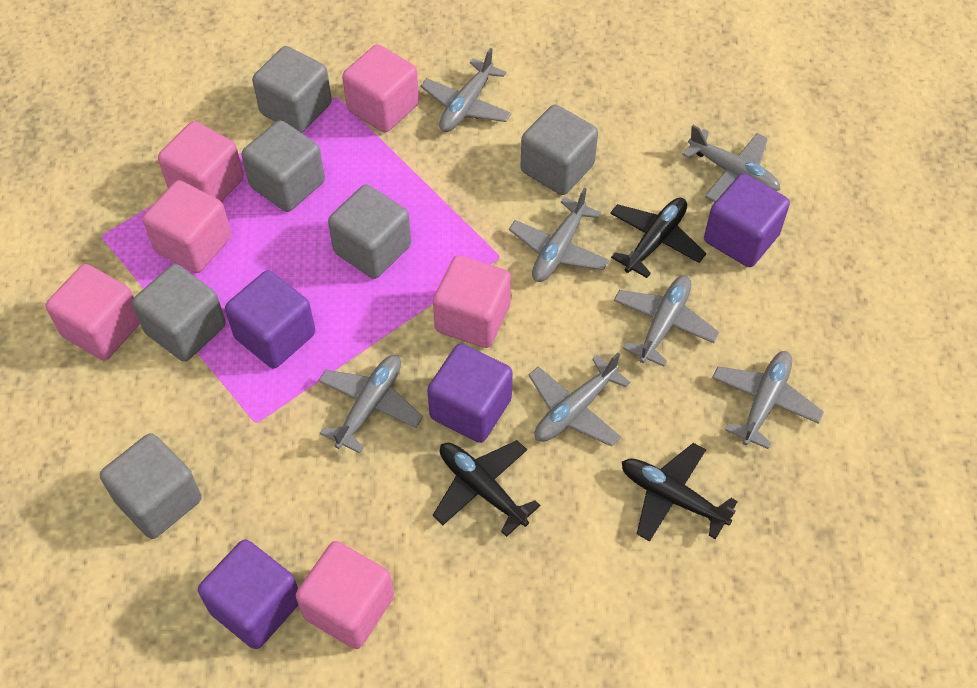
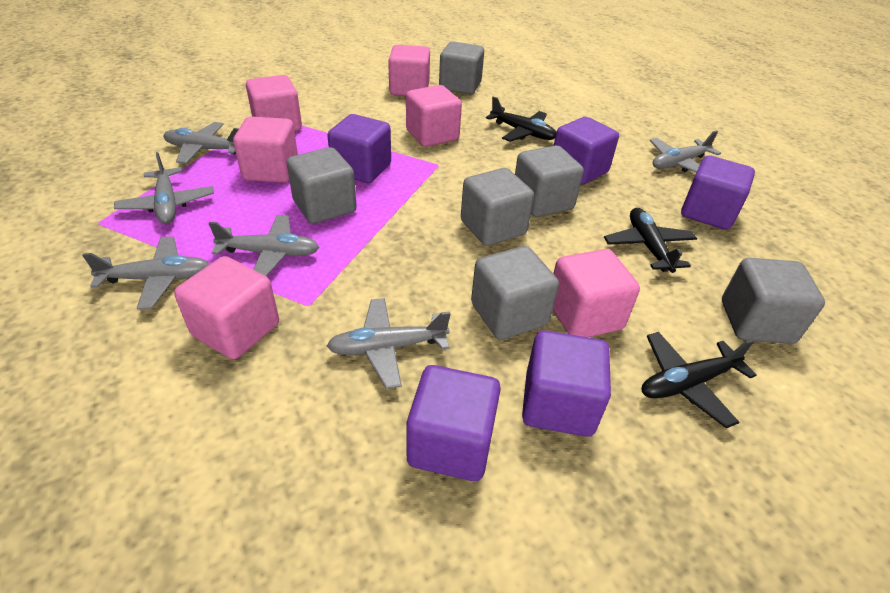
grey plane: [318,355,423,453] [420,48,512,132] [509,188,609,282] [528,353,630,447] [614,275,719,367] [682,125,780,202] [712,351,824,449] = 7 -> [82,236,210,310] [114,152,214,224] [163,122,239,164] [208,215,319,277] [327,298,451,389] [650,131,721,173] = 6
purple cube: [198,539,299,649] [225,270,315,368] [427,343,513,443] [704,174,790,267] = 4 -> [327,114,391,183] [406,365,501,481] [522,330,611,437] [554,117,619,185] [681,156,755,230] = 5

